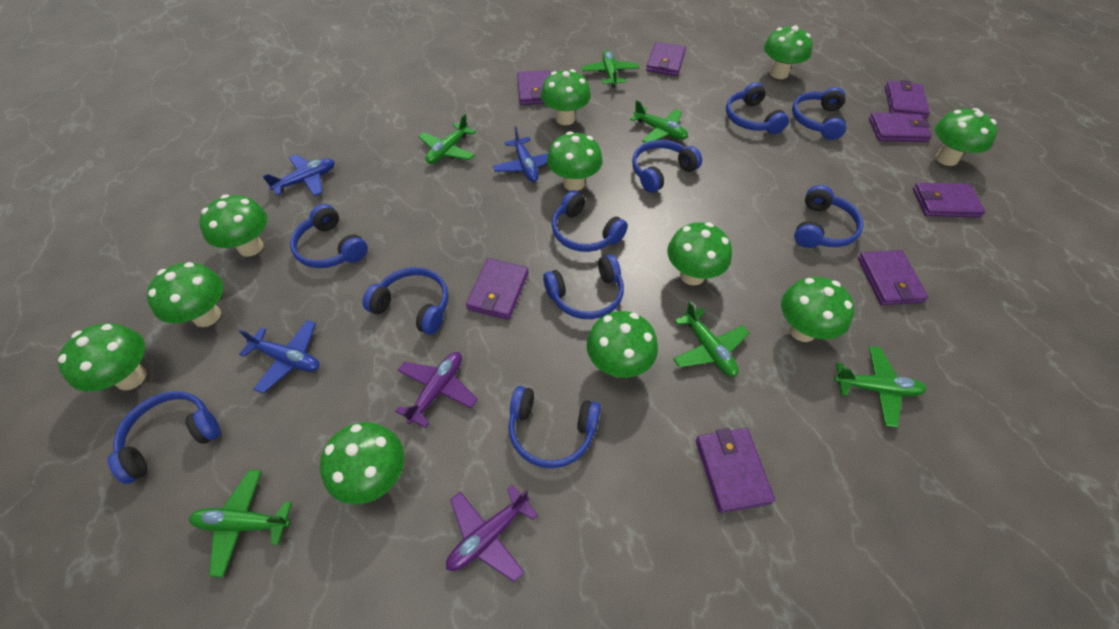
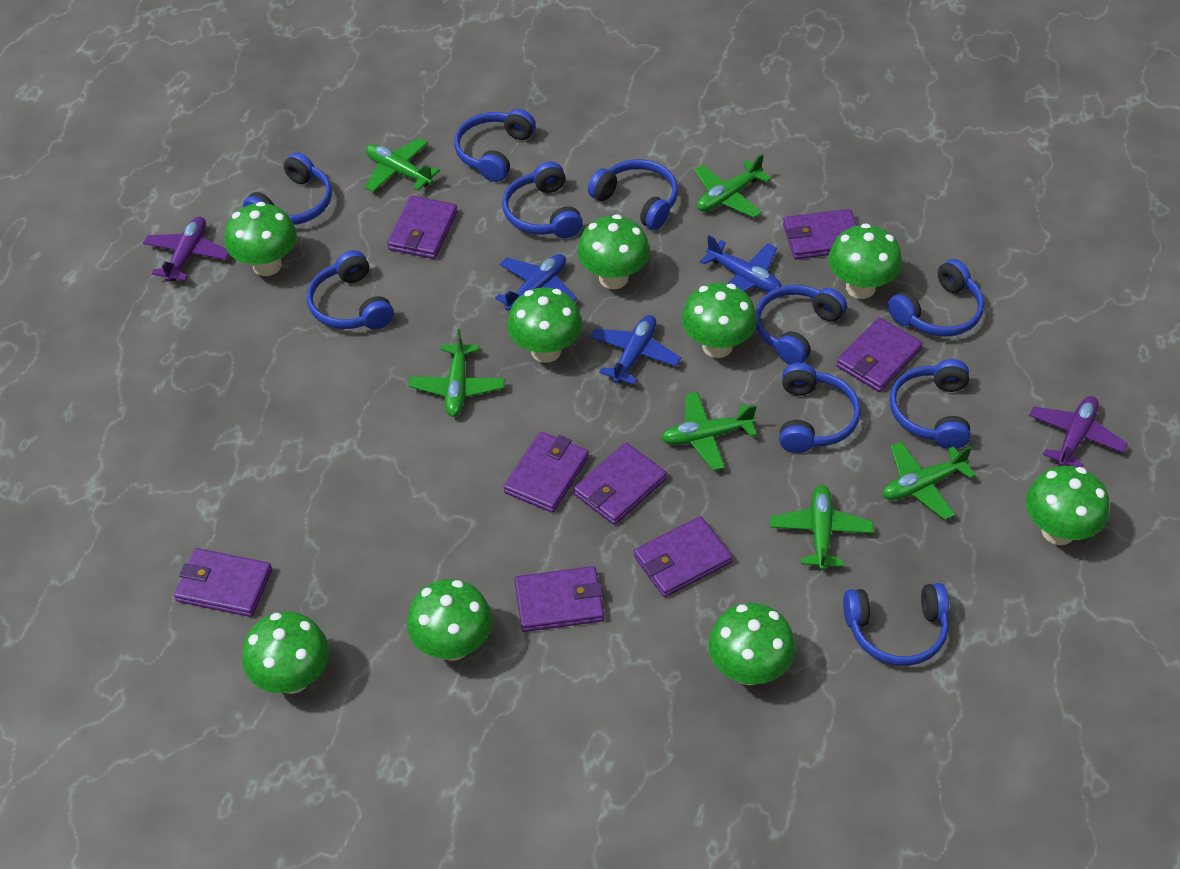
green mushroom: [58,323,147,392] [147,262,223,327] [199,195,267,257] [320,422,405,505] [541,69,591,125] [547,131,603,191] [587,311,658,378] [667,222,732,285] [764,26,813,79] [781,277,854,342] [935,108,997,166] = 11 -> [225,202,297,276] [242,612,329,694] [407,579,492,661] [507,287,582,363] [577,214,650,289] [682,283,757,358] [708,603,795,685] [828,223,902,299] [1026,466,1109,545] = 9

